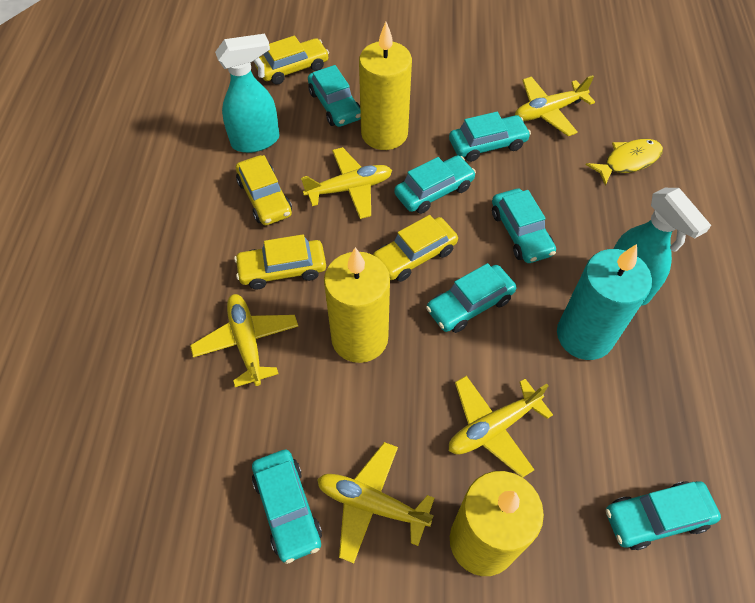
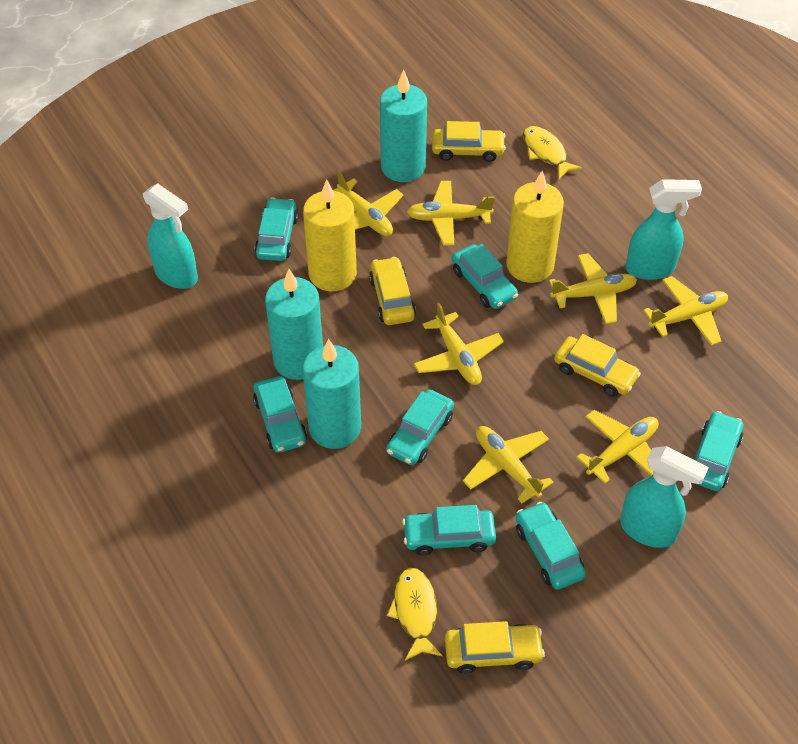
turquoise candle: [557,244,652,360] = 1 -> [265,269,323,380] [303,339,361,449] [380,70,427,182] = 3
turquoise spray bottle: [215,34,279,153] [614,188,711,305] = 2 -> [143,183,198,289] [620,446,709,548] [626,179,702,280] = 3
yellow candle: [324,247,390,363] [359,22,412,150] [450,471,544,576] = 3 -> [303,179,357,291] [506,171,564,283] = 2
yellow fish: [586,139,663,185] = 1 -> [387,568,442,660] [523,126,582,179] = 2
yellow plane: [190,294,298,387] [301,147,392,219] [317,442,434,564] [449,376,553,478] [515,75,595,136] = 5 -> [333,171,403,236] [407,181,495,245] [414,303,504,385] [463,426,554,503] [549,253,637,324] [577,410,659,484] [643,276,728,346] = 7

